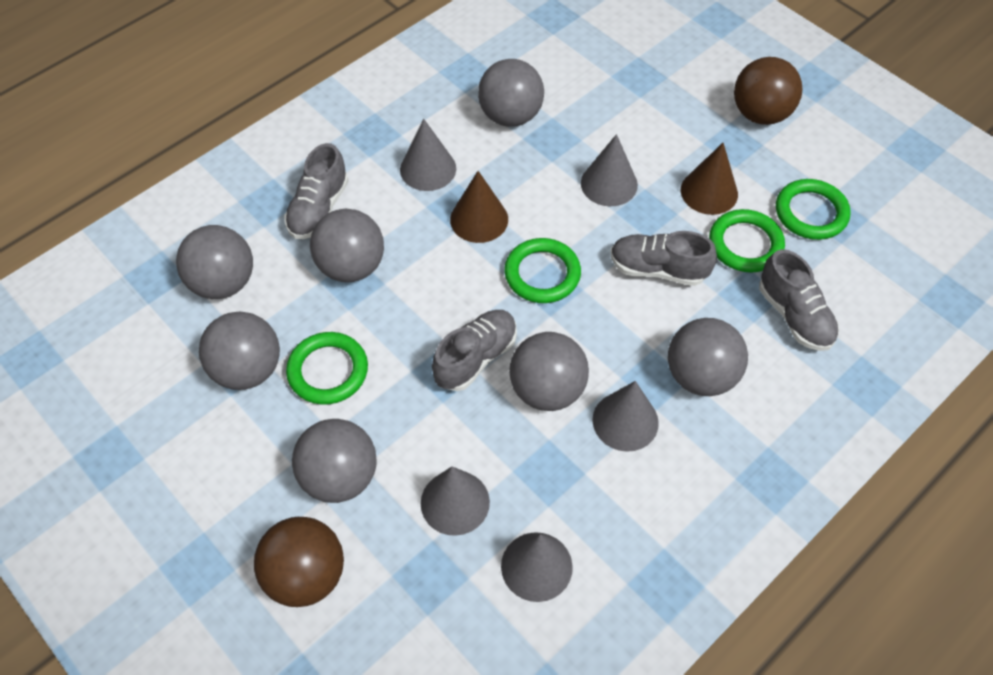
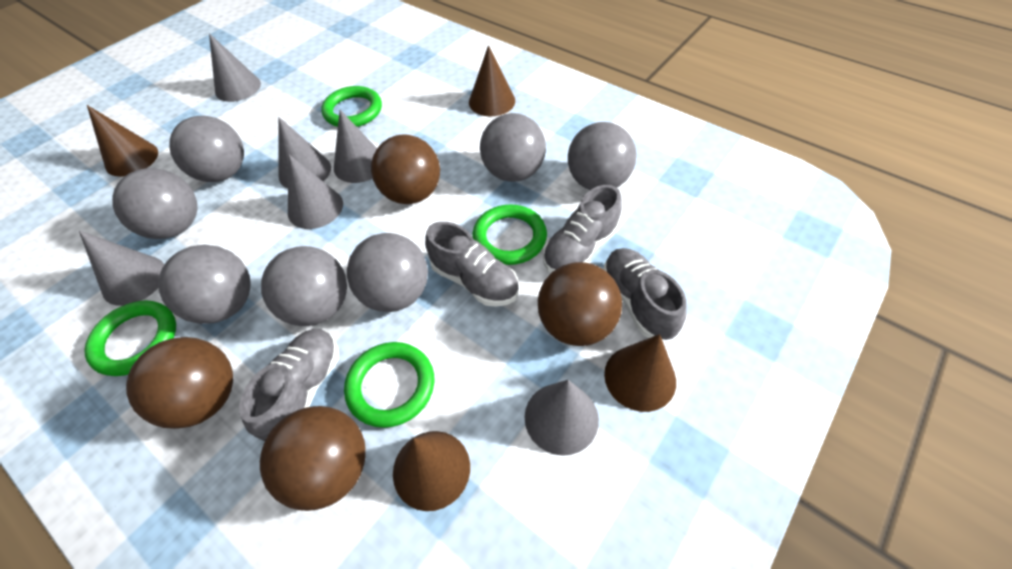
brown ball: [254,517,344,607] [734,57,803,125] = 2 -> [126,337,233,429] [260,406,366,511] [371,135,440,204] [538,262,622,346] = 4
brown cone: [450,171,508,243] [681,143,738,215] = 2 -> [87,105,158,177] [393,431,470,511] [469,45,515,116] [604,334,676,412] = 4
grey cone: [400,119,456,191] [421,467,490,536] [501,532,573,602] [581,134,638,206] [592,381,659,452] = 5 -> [79,231,164,306] [209,33,261,102] [278,117,331,188] [288,154,343,229] [334,110,377,183] [525,380,599,456] = 6

